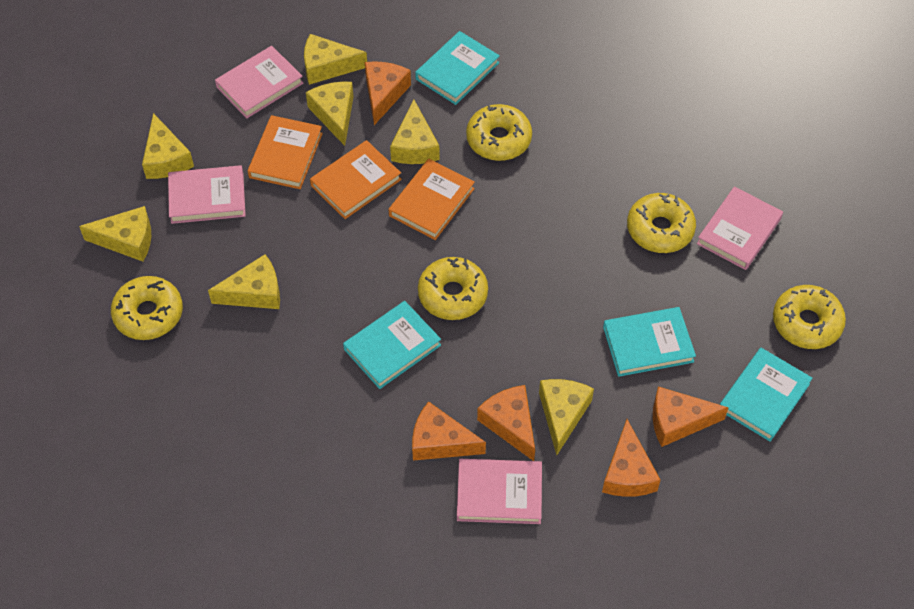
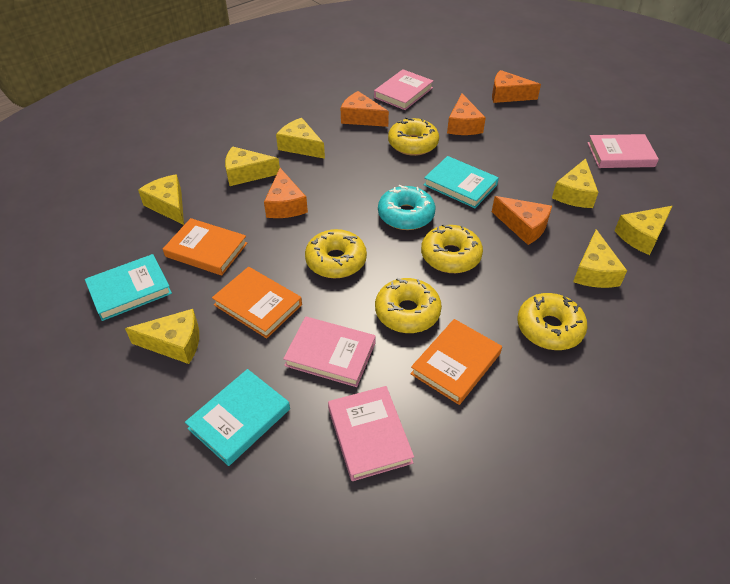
turquoise book: [343,301,441,389] [415,31,500,105] [603,307,696,377] [720,348,812,442] = 4 -> [85,254,172,321] [185,369,290,466] [424,156,499,208] = 3
turquoise donut: none = 0 -> [378,185,436,230] = 1

